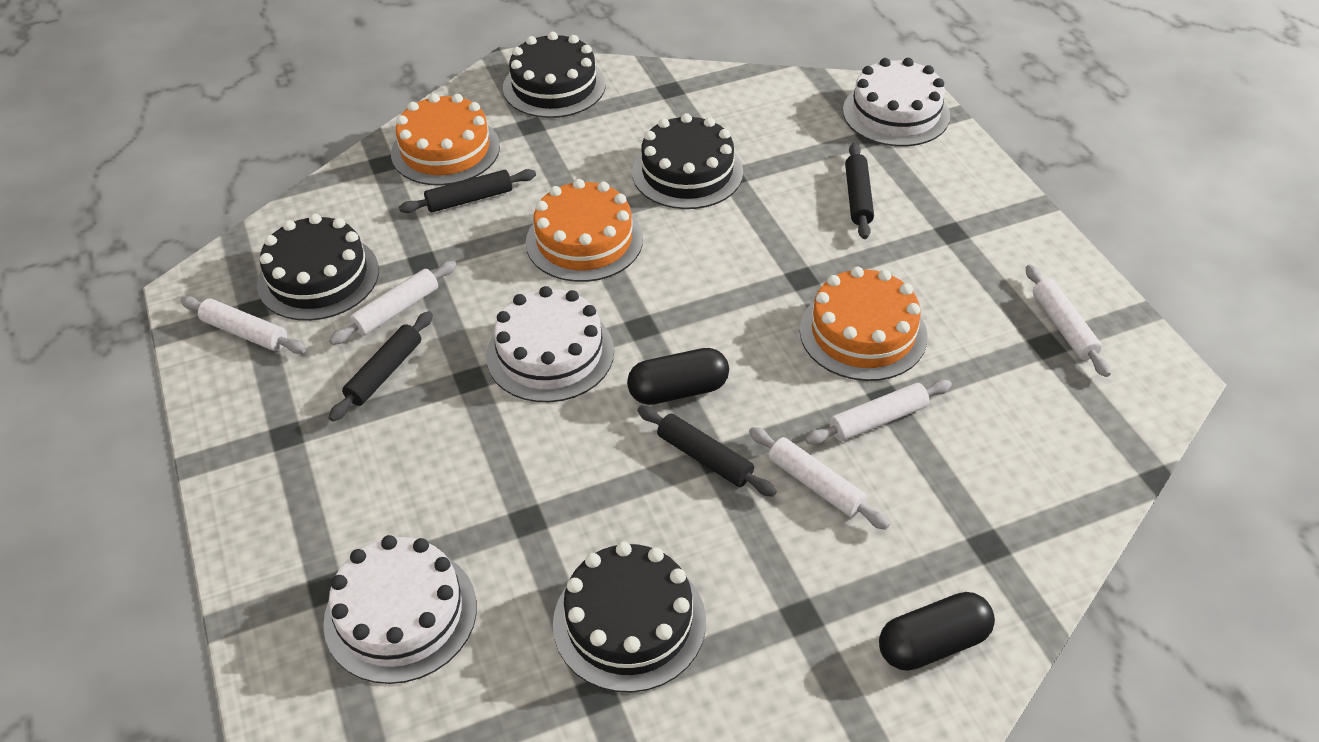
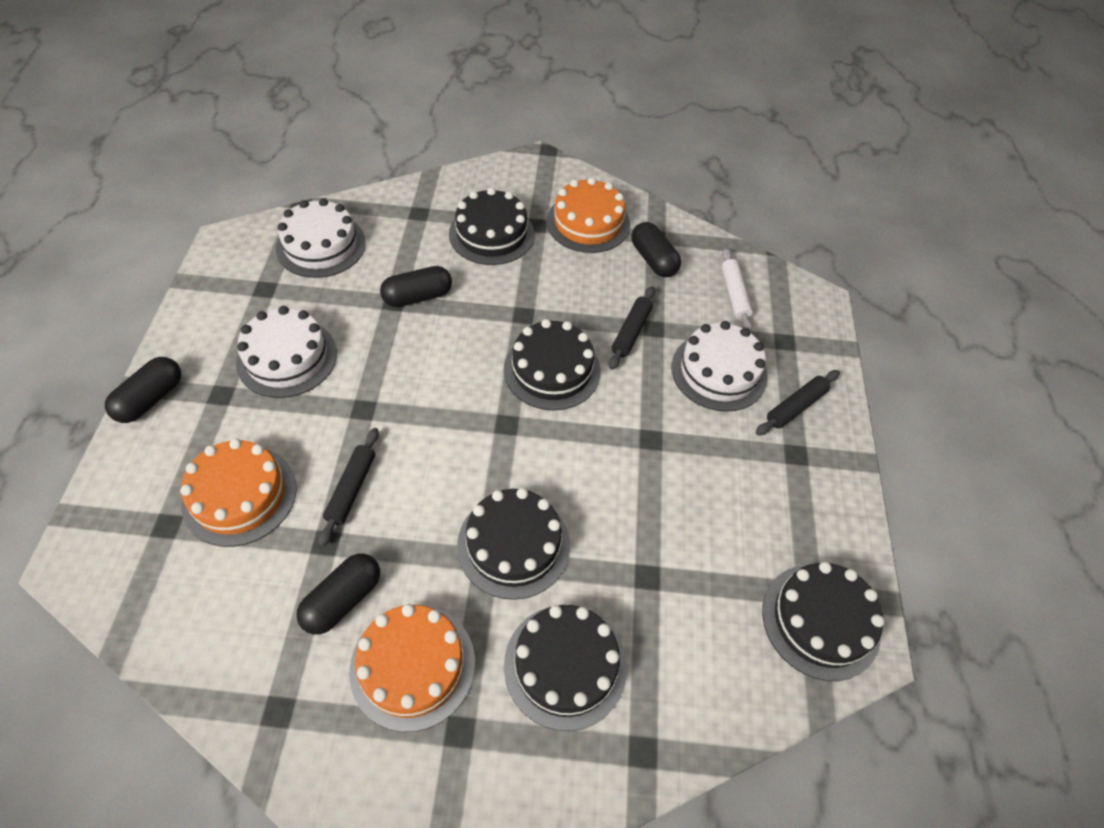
black cake: [257,214,379,321] [503,32,606,118] [553,542,706,693] [632,113,743,209] = 4 -> [449,187,534,265] [457,488,570,600] [504,319,600,410] [504,605,627,731] [762,562,884,681] = 5
black capsule: [627,348,729,405] [879,592,995,671] = 2 -> [105,357,181,423] [296,553,380,635] [380,266,452,307] [631,222,681,277] = 4
black rolling pin: [328,311,433,422] [399,169,536,213] [637,405,777,497] [845,143,874,239] = 4 -> [318,428,379,547] [609,286,655,370] [756,370,840,436] = 3
white rolling pin: [180,296,306,354] [329,261,456,345] [749,427,890,530] [805,380,952,445] [1026,265,1111,377] = 5 -> [722,248,753,333] = 1

